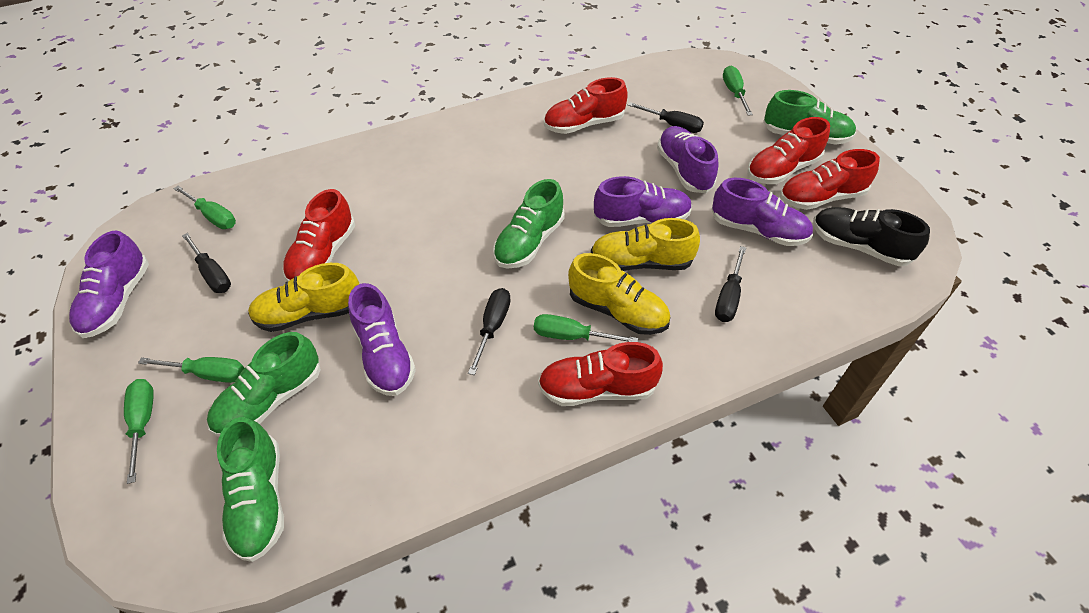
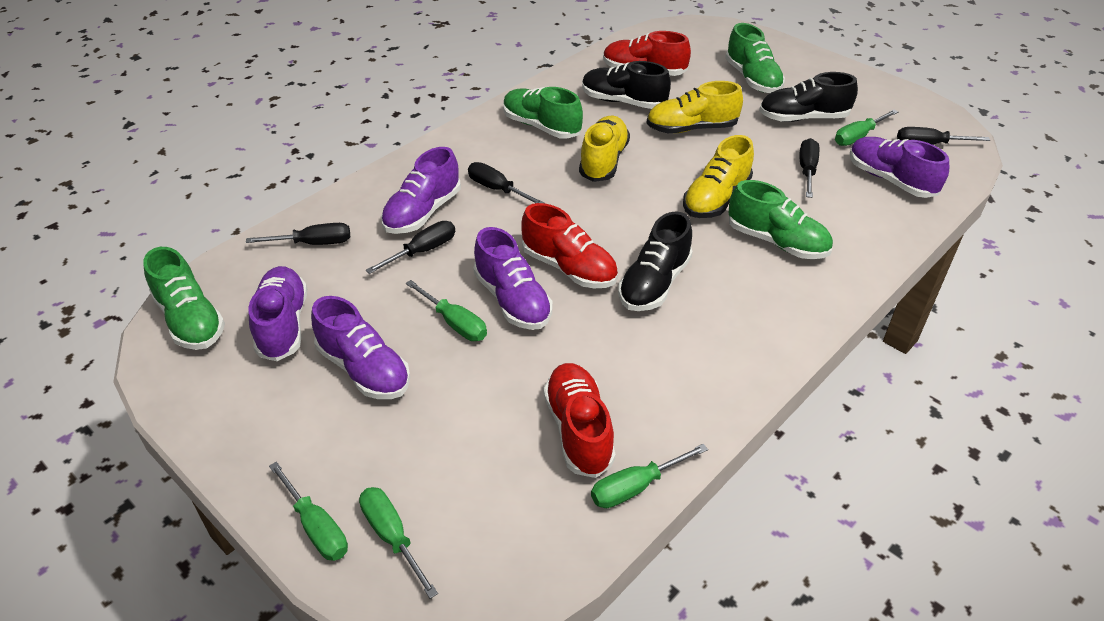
black screwdriver: [182,233,231,293] [468,288,511,375] [628,102,704,133] [715,246,746,322] = 4 -> [246,223,350,245] [366,221,455,274] [468,162,545,203] [800,138,819,198] [897,127,990,145] = 5
black shoe: [813,207,930,266] = 1 -> [582,61,671,109] [618,211,693,311] [759,72,858,122] = 3
red shoe: [283,189,355,281] [538,342,663,406] [544,77,628,134] [747,117,830,184] [780,149,880,210] = 5 -> [521,203,618,288] [544,363,615,478] [603,31,691,76] = 3

